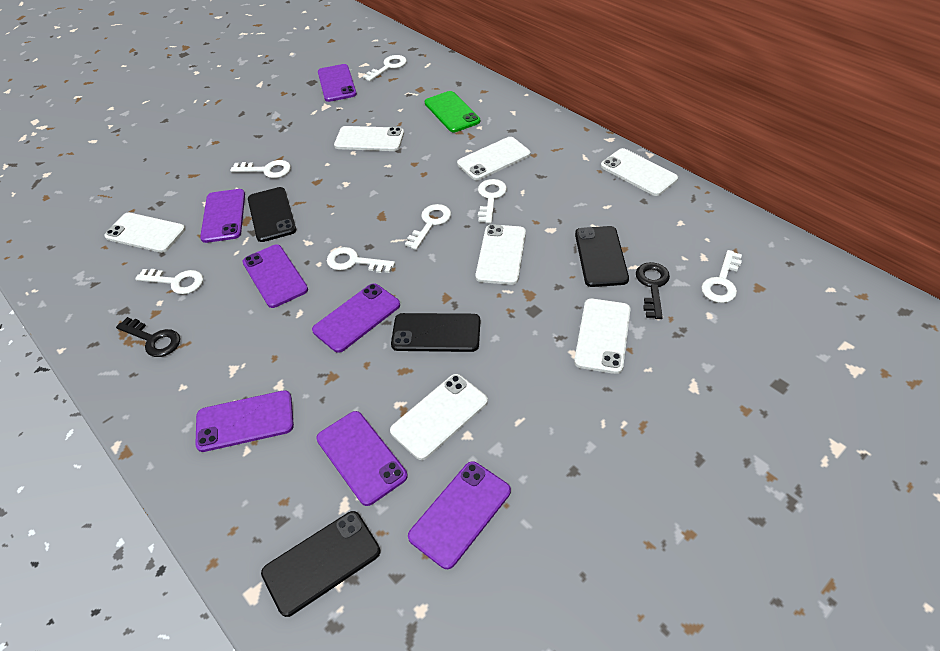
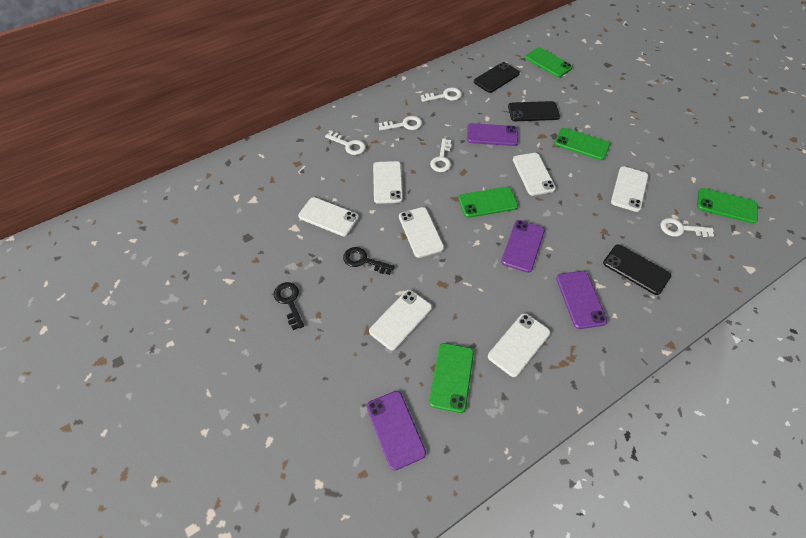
black phone: [248,187,296,242] [261,511,381,617] [391,313,480,352] [575,226,629,287] = 4 -> [474,62,520,93] [508,101,560,121] [603,244,671,295] = 3
green phone: [425,91,480,132] = 1 -> [429,343,474,413] [458,187,518,218] [525,47,573,78] [554,128,610,160] [697,188,758,224] = 5
purple phone: [195,390,294,452] [200,189,245,243] [242,245,308,308] [312,283,400,353] [316,411,408,506] [318,64,357,102] [408,461,511,569] = 7 -> [367,391,426,471] [467,123,518,146] [501,220,545,273] [556,271,607,329] = 4
white key: [135,269,203,294] [230,160,291,178] [327,247,395,273] [363,55,407,81] [405,204,451,250] [478,179,507,223] [701,250,742,303] = 7 -> [325,131,366,155] [379,116,422,131] [421,87,462,102] [430,138,452,172] [661,218,714,237] = 5

